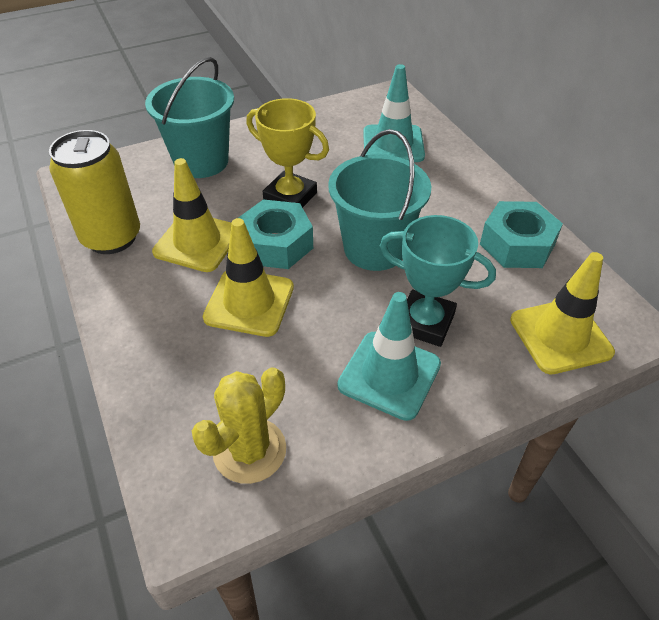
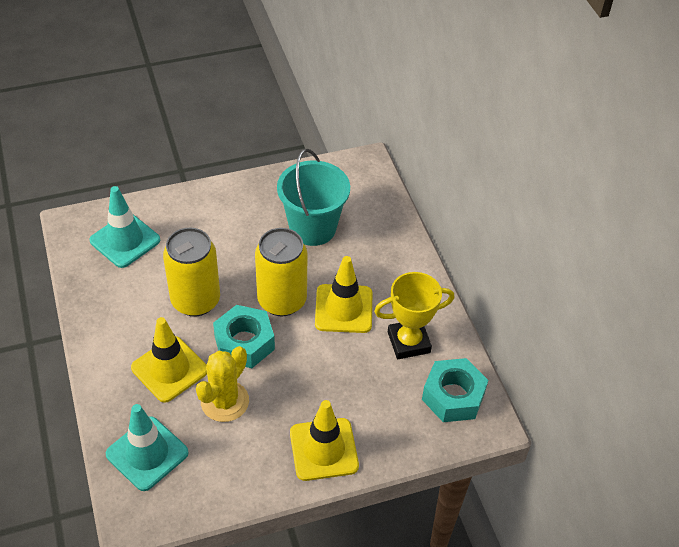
turquoise bucket: [145,57,234,178] [328,129,431,271] = 2 -> [277,149,350,246] = 1
turquoise trophy: [380,215,496,347] = 1 -> none = 0
yellow can: [49,130,140,254] = 1 -> [163,228,220,317] [255,228,307,316] = 2

